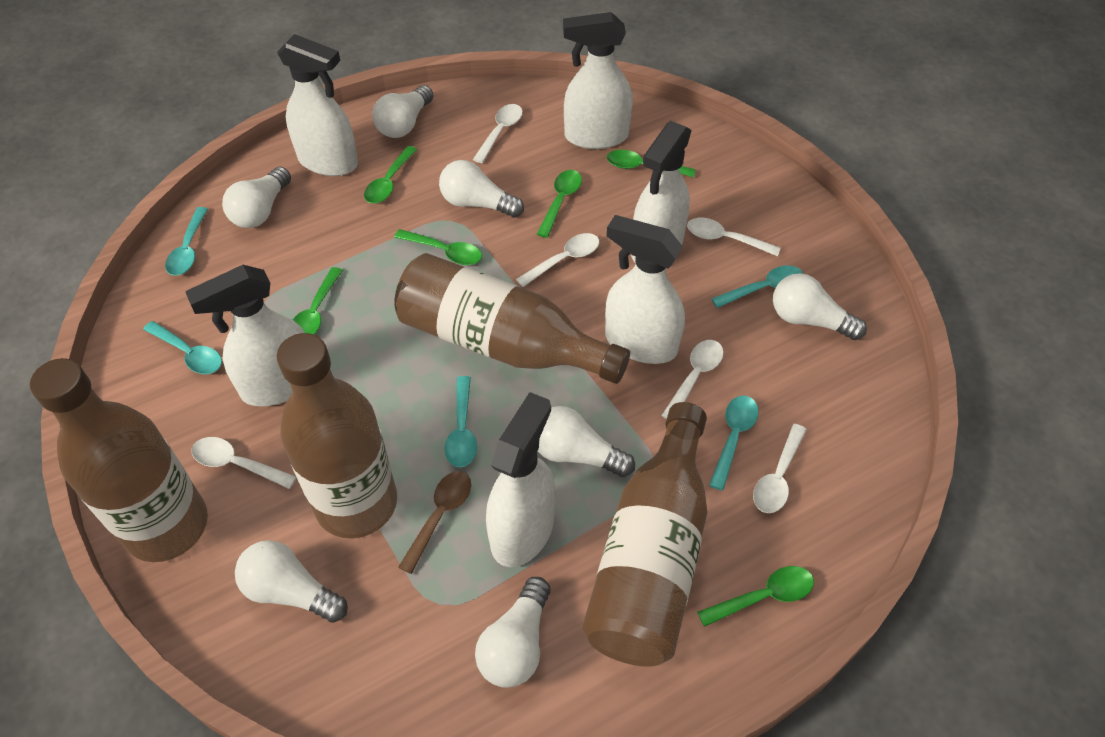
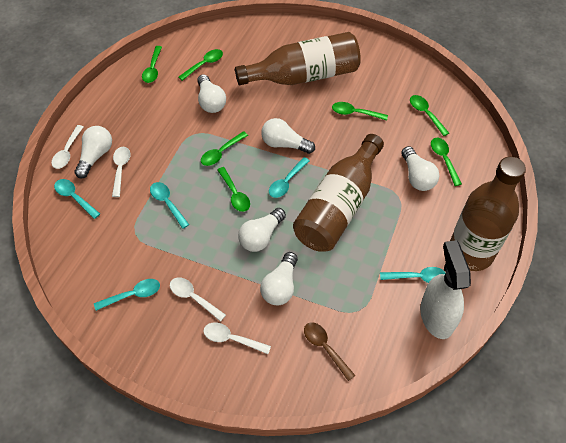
brown bottle: [30,358,208,562] [277,333,397,538] [394,253,630,384] [582,402,707,667] = 4 -> [235,32,361,85] [293,134,384,252] [450,157,526,271] = 3
green spoon: [293,267,343,334] [364,146,417,204] [394,229,482,265] [537,170,582,238] [607,150,696,178] [697,566,814,627] = 6 -> [142,46,162,83] [178,49,223,81] [201,131,248,166] [217,167,250,212] [332,102,388,121] [410,95,449,136] [431,138,462,186] = 7
white light bulb: [222,166,291,228] [235,540,348,623] [372,85,433,138] [439,160,524,218] [475,577,551,688] [538,406,635,477] [773,273,867,340] = 7 -> [74,126,112,178] [197,74,226,113] [238,208,286,252] [260,252,298,305] [261,118,315,154] [401,146,439,191] = 6
white spoon: [192,437,297,489] [473,104,523,163] [516,233,599,287] [661,340,724,419] [687,218,780,256] [753,424,807,513] = 6 -> [51,125,84,169] [112,147,131,197] [170,277,226,322] [203,322,271,354] = 4
white spray bottle: [185,265,305,406] [277,34,358,176] [486,392,556,567] [563,12,633,149] [605,215,685,364] [631,121,692,263] = 6 -> [420,240,471,339] = 1

